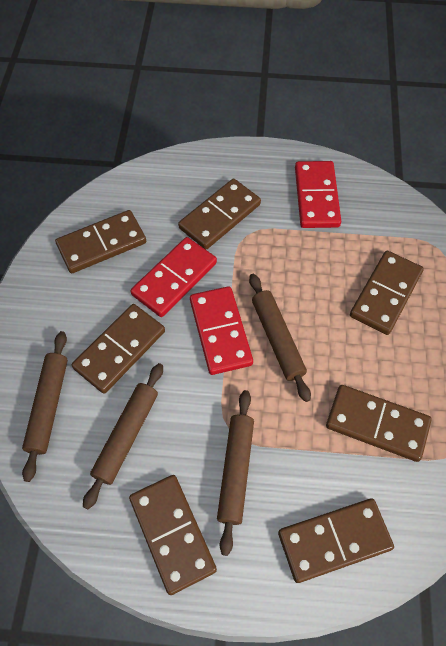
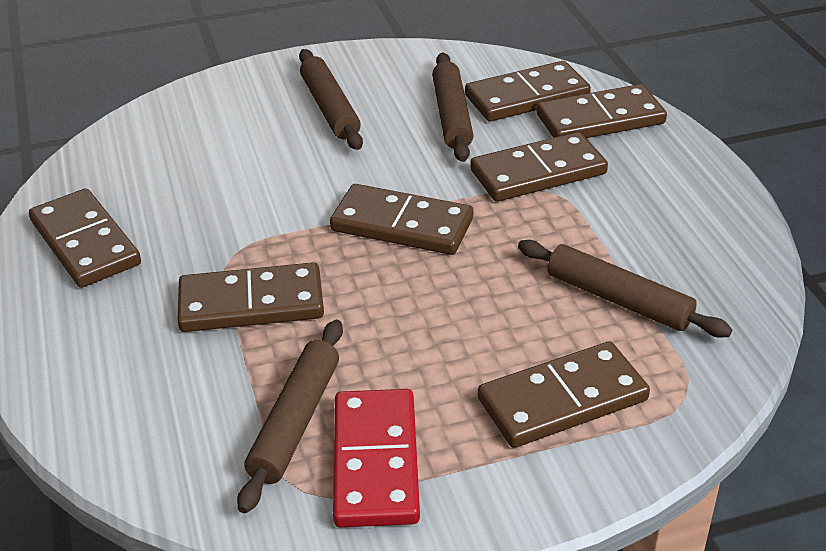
red domino: [131,237,217,317] [190,286,253,375] [295,161,341,228] = 3 -> [333,389,420,527] = 1

